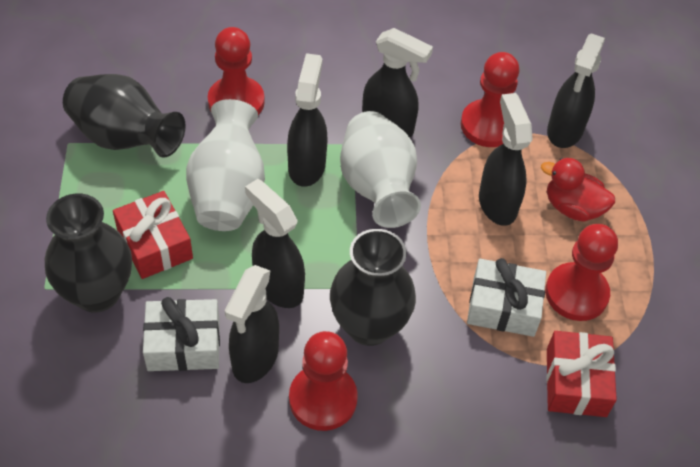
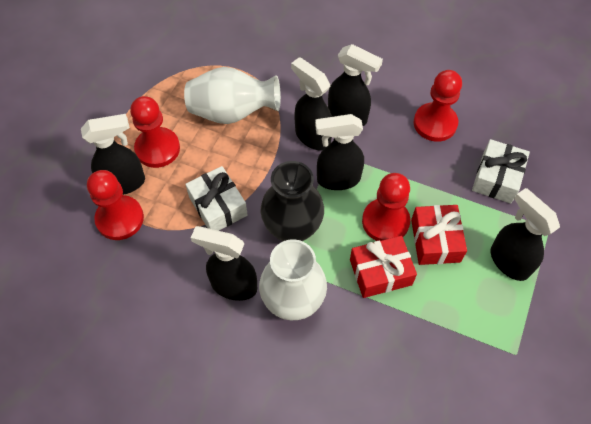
black vase: [45,194,132,312] [63,74,186,158] [330,229,416,346] = 3 -> [261,161,324,241] = 1
red duck: [541,158,615,222] = 1 -> none = 0

